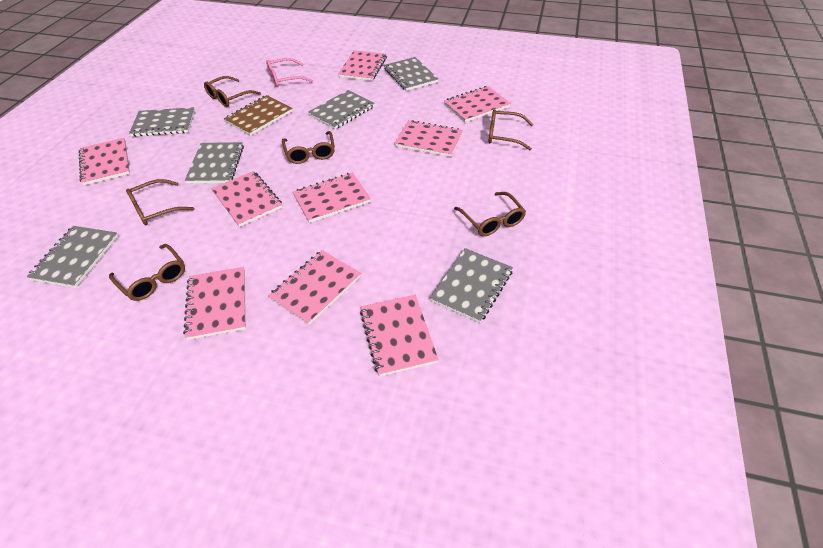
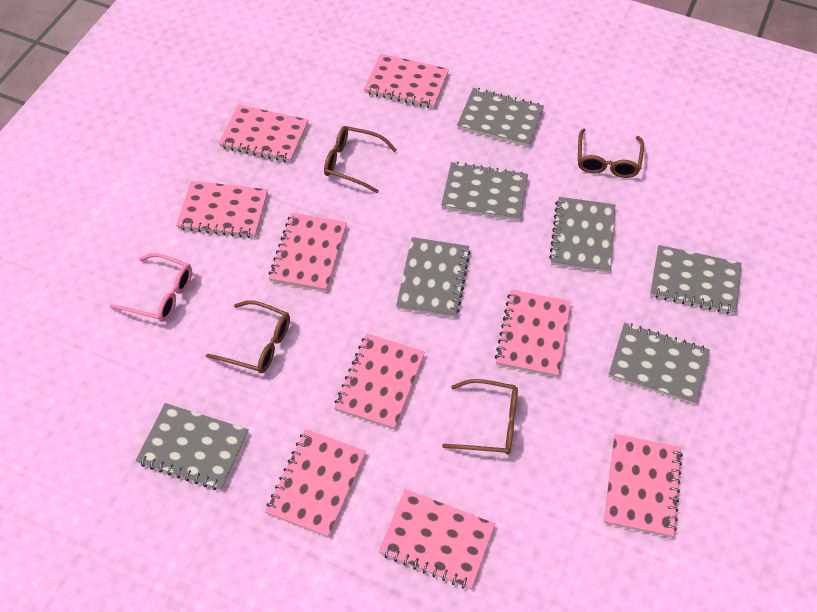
brown glasses: [109,244,185,301] [126,179,194,225] [204,76,261,107] [282,131,335,164] [454,192,526,236] [488,109,533,150] = 6 -> [206,300,290,373] [324,126,397,193] [442,379,518,454] [578,128,644,178] = 4
brown notebook: [224,95,292,136] = 1 -> none = 0
grey notebook: [27,226,118,288] [129,107,195,137] [185,142,244,184] [308,90,375,129] [384,57,438,91] [430,248,513,323] = 6 -> [135,403,249,490] [396,237,470,318] [441,162,528,221] [457,88,544,147] [549,197,615,273] [609,323,710,404] [650,245,742,314] = 7

